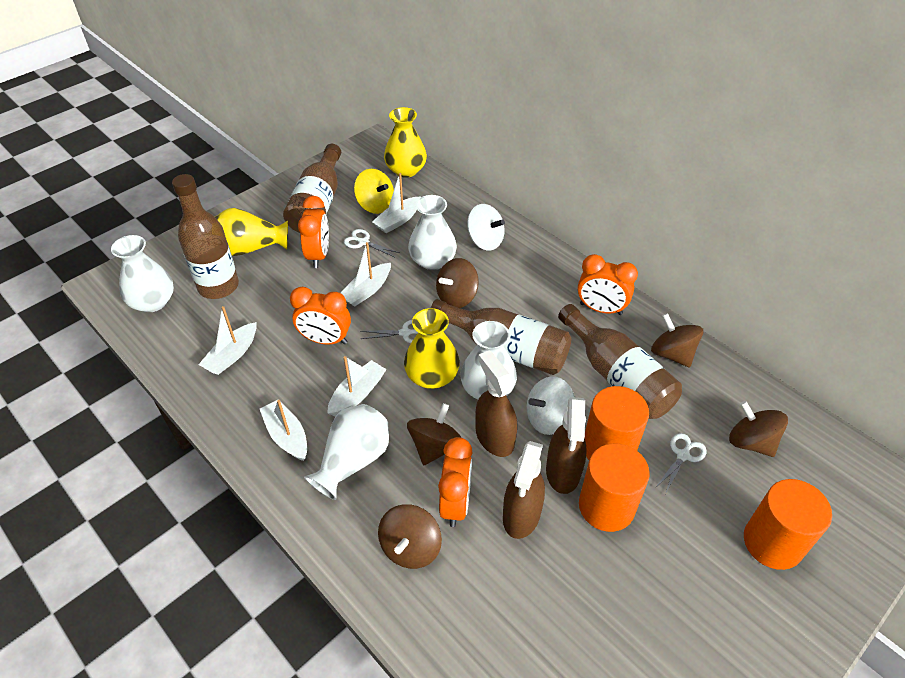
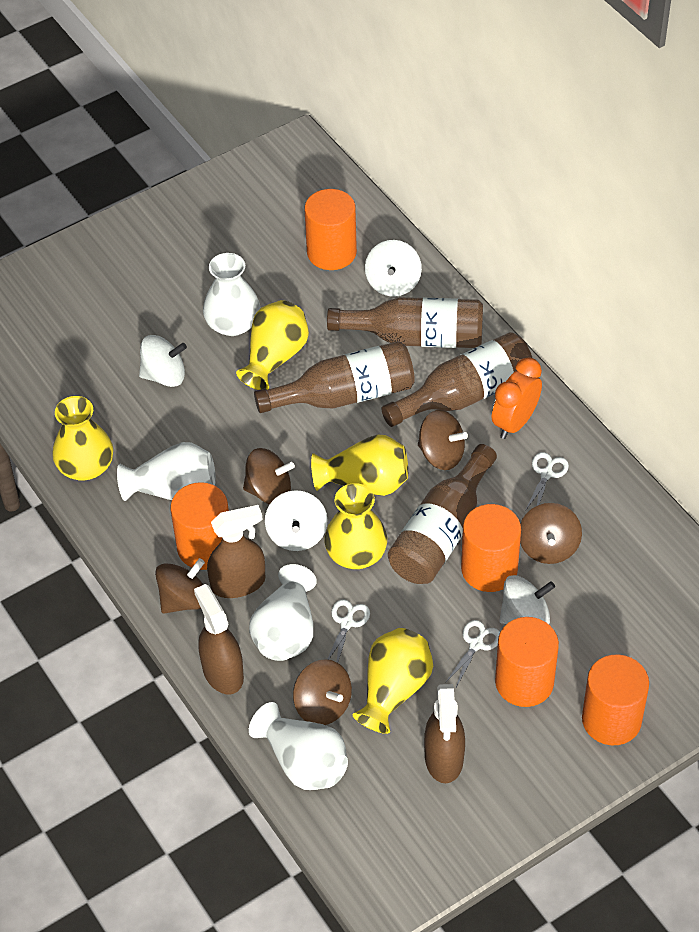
orange clock: [290,287,351,345] [298,196,329,268] [438,437,473,527] [578,254,638,315] = 4 -> [492,358,542,439] = 1
orange cylinder: [579,443,650,532] [584,386,649,460] [744,479,832,570] = 3 -> [170,482,229,570] [304,189,357,270] [461,504,521,592] [495,617,559,707] [582,654,649,745] = 5
white boat: [199,306,257,375] [260,400,307,461] [327,356,387,416] [341,242,391,307] [372,173,421,233] = 5 -> none = 0
white spinning top: [467,204,505,251] [527,376,574,435] = 2 -> [139,335,187,387] [265,490,328,551] [365,240,422,297] [499,575,555,624] = 4
yellow spinning top: [354,169,394,214] = 1 -> none = 0
yellow vase: [215,208,288,256] [384,107,427,178] [404,308,460,389] = 3 -> [52,396,113,480] [236,300,309,390] [311,435,408,496] [324,483,387,569] [353,628,433,734] = 5

